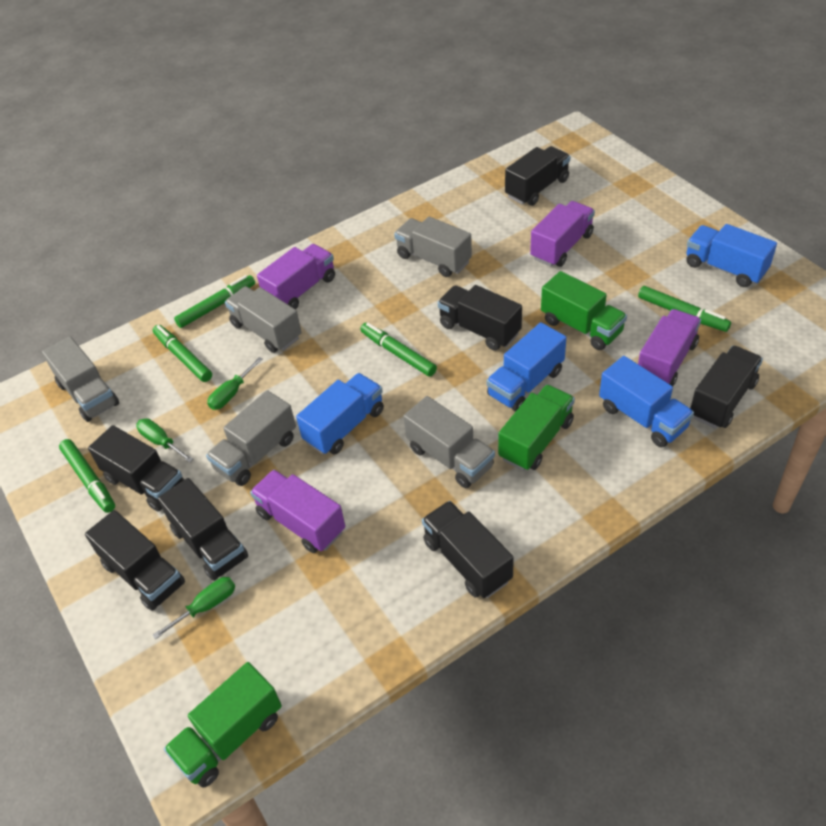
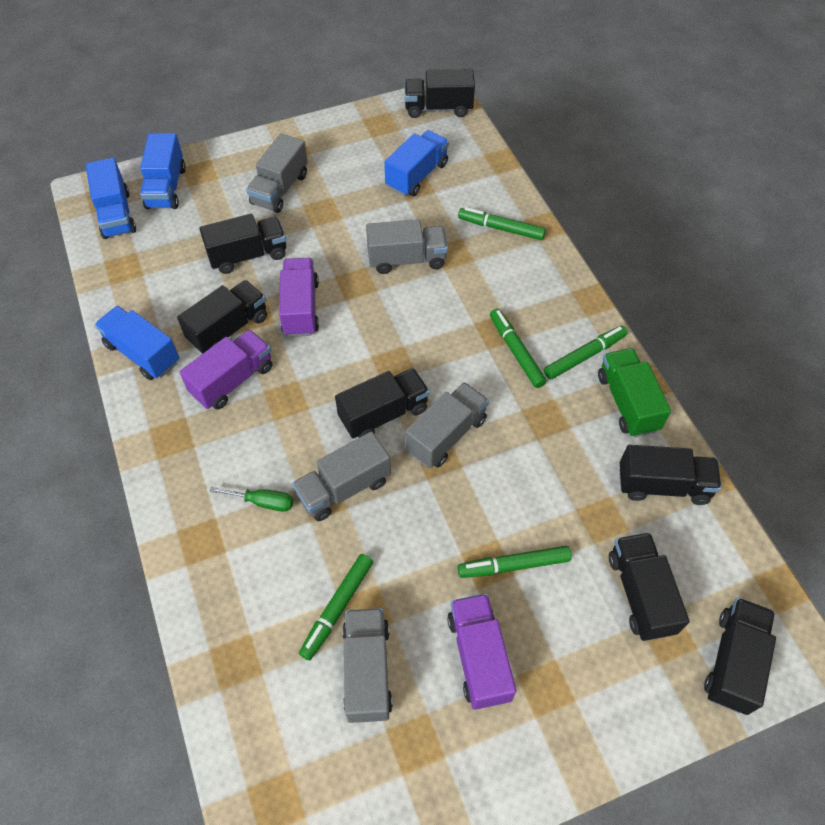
green screwdriver: [136,418,194,463] [152,577,235,640] [207,357,263,410] = 3 -> [209,487,293,512] = 1
green truck: [164,662,282,788] [498,385,575,471] [541,271,627,350] = 3 -> [598,348,671,437] = 1
purple truck: [250,470,345,553] [257,244,335,309] [530,201,595,267] [638,309,701,386] = 4 -> [180,330,272,409] [279,258,319,337] [447,594,516,710] = 3

